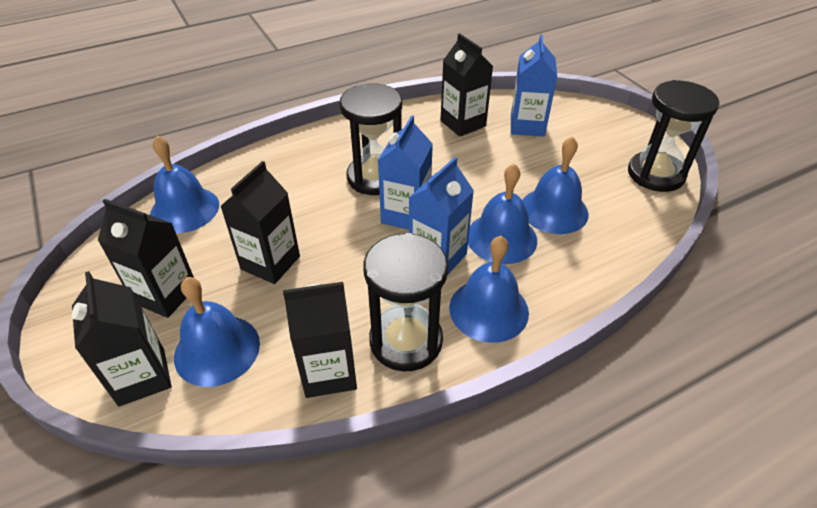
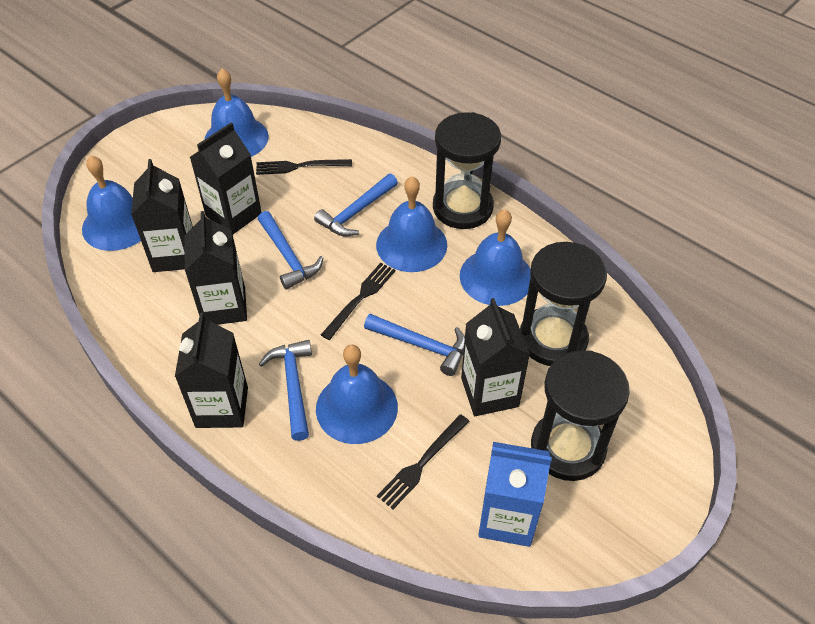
black fork: none = 0 -> [256,159,352,175] [321,263,395,340] [377,414,470,509] = 3
blue carton: [378,115,433,230] [409,157,474,275] [511,34,557,137] = 3 -> [478,442,552,547] = 1
blue hammer: none = 0 -> [258,211,323,290] [259,340,312,441] [314,174,398,236] [364,314,465,376] = 4

